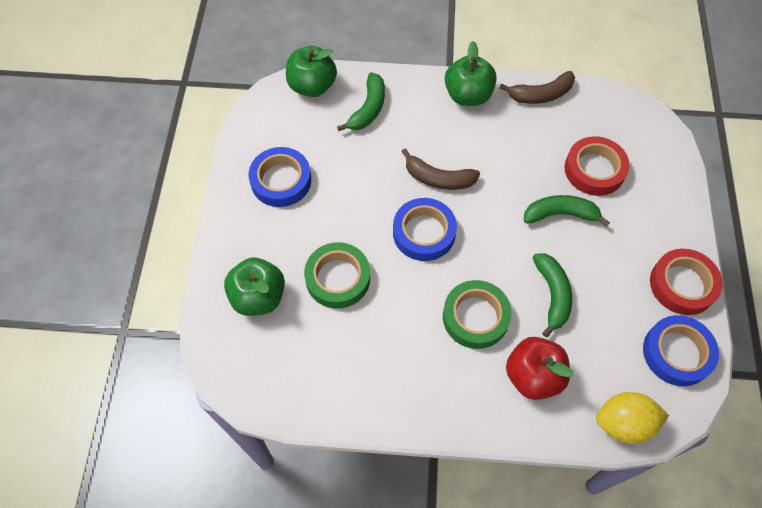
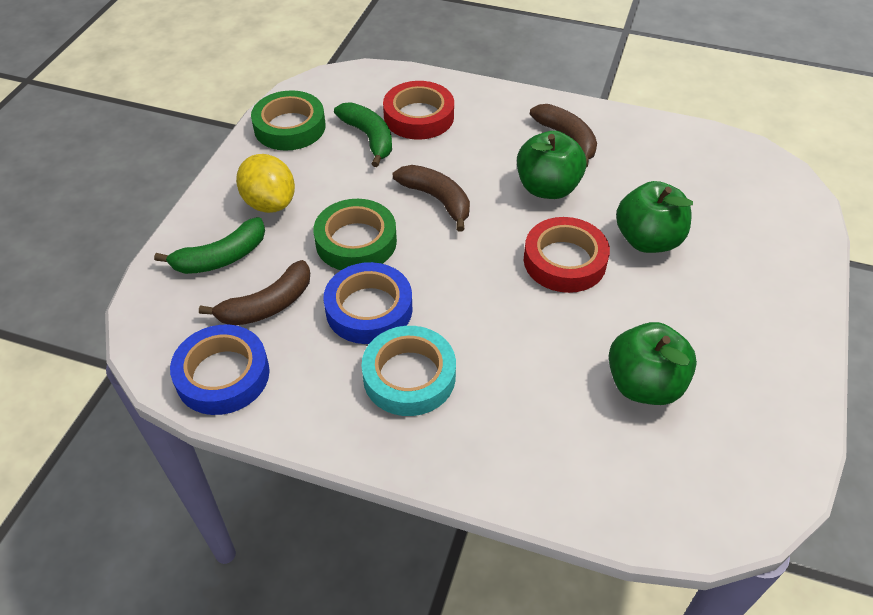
blue tape: [249,147,311,207] [393,198,457,261] [643,315,719,386] = 3 -> [170,325,270,415] [323,262,412,344] = 2
brown banana: [401,148,480,190] [499,71,575,104] = 2 -> [199,260,310,325] [393,165,470,232] [530,104,597,168] = 3
green banana: [337,72,385,131] [524,195,610,227] [532,253,572,337] = 3 -> [154,217,265,274] [334,102,392,167] = 2
red apple: [506,337,573,400] = 1 -> none = 0
turquoise tape: none = 0 -> [362,326,456,416] = 1

